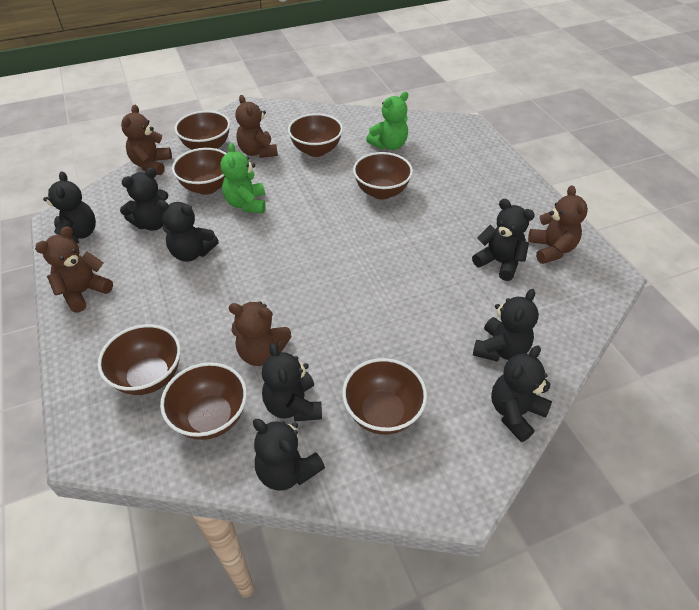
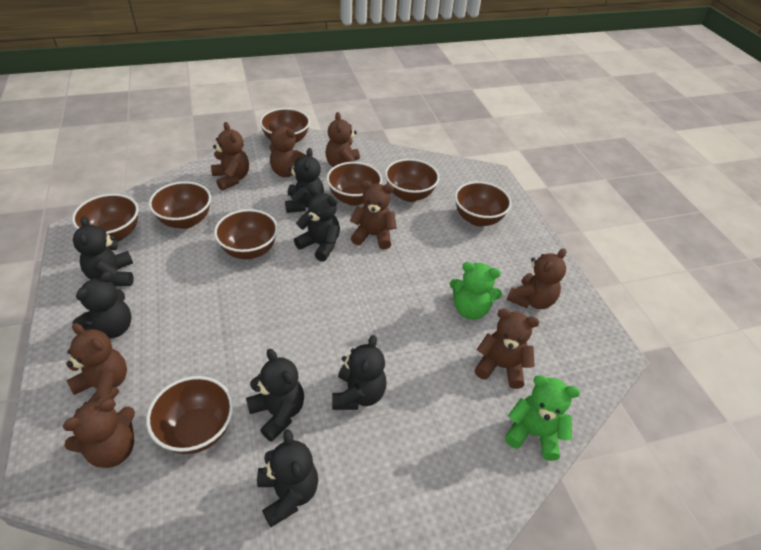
black teddy bear: [43,171,96,243] [120,168,168,231] [157,200,219,262] [253,419,325,491] [262,343,322,421] [472,199,535,281] [473,289,539,362] [491,346,552,442] = 8 -> [73,216,134,286] [73,271,132,339] [246,349,304,442] [257,429,318,527] [285,148,324,213] [294,187,340,262] [332,335,387,410] = 7
brown bowl: [98,324,181,395] [160,362,247,440] [172,148,226,195] [175,111,230,150] [288,113,343,157] [342,358,427,435] [353,152,413,199] = 7 -> [72,194,139,241] [146,376,233,454] [149,181,211,229] [214,209,278,259] [260,108,310,143] [326,162,382,206] [385,159,440,202] [455,181,512,227] = 8
brown teddy bear: [35,226,113,313] [121,105,172,175] [229,301,291,366] [235,95,278,158] [528,186,588,264] = 5 -> [63,399,135,468] [66,323,127,402] [211,122,249,191] [269,123,306,177] [325,112,360,167] [350,181,397,249] [475,309,539,389] [507,248,566,309] = 8

